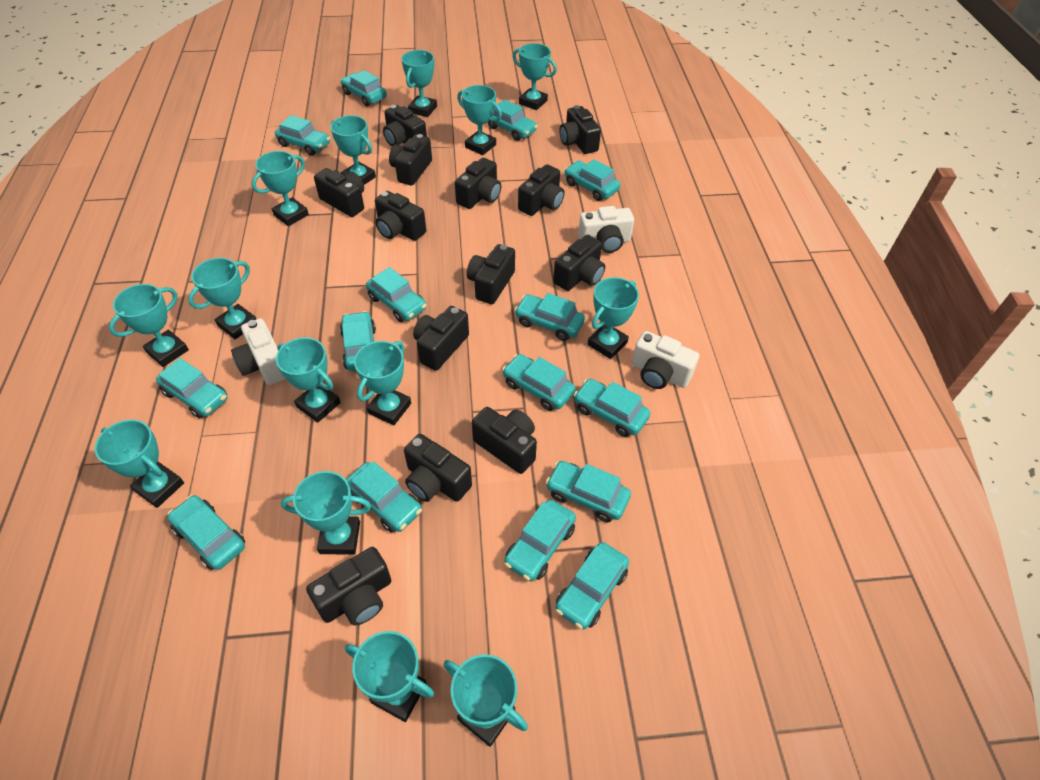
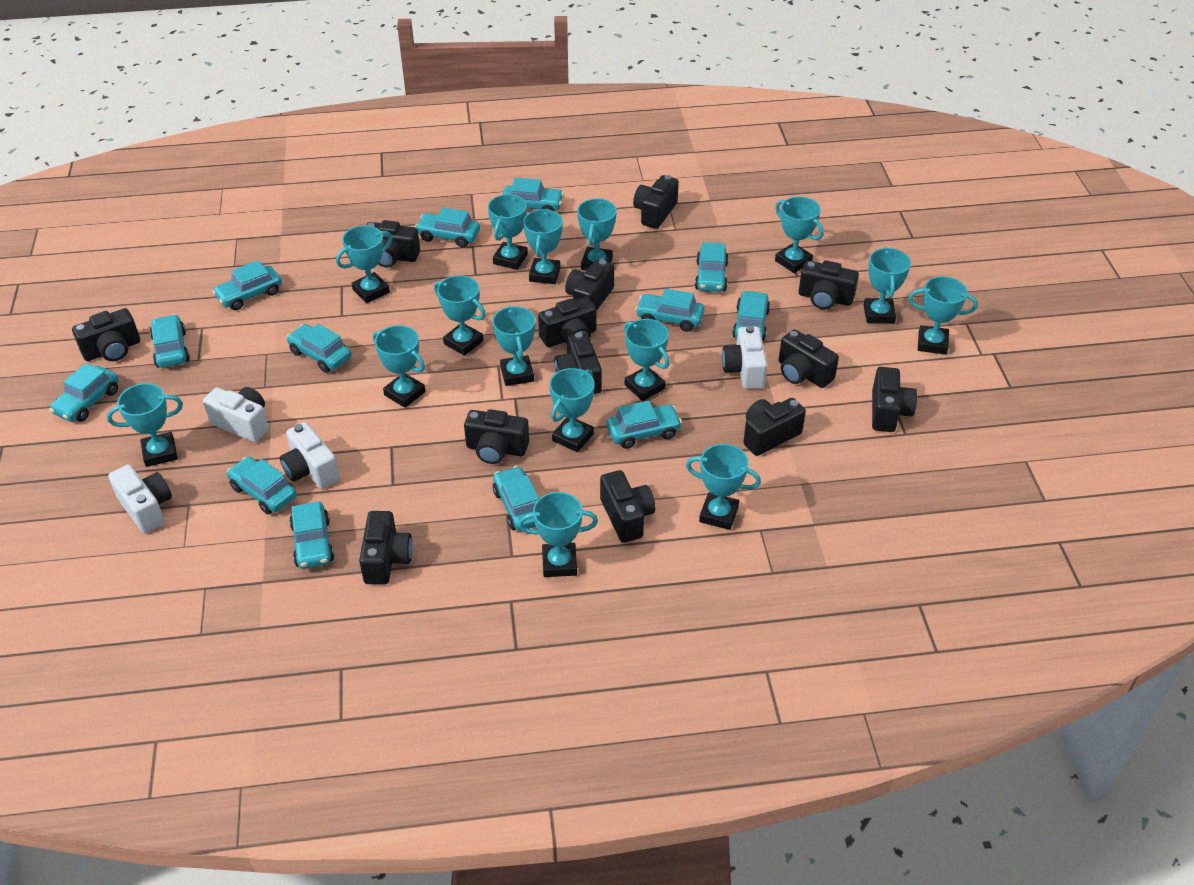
turquoise car: [156,358,228,418] [167,495,245,570] [275,115,330,156] [340,70,387,106] [340,311,376,371] [346,461,422,533] [366,267,427,322] [488,100,538,141] [502,354,575,411] [504,499,576,581] [514,293,585,341] [546,461,631,522] [555,542,629,630] [564,159,620,201] [574,379,651,437] = 15 -> [49,363,119,422] [150,314,190,368] [212,260,282,310] [227,457,297,514] [287,324,352,373] [289,501,334,569] [415,207,480,248] [493,466,539,531] [503,178,564,211] [607,400,682,449] [635,289,704,332] [695,242,729,292] [732,290,770,341] = 13
turquoise trophy: [94,420,184,508] [109,284,189,367] [188,258,256,339] [252,151,309,226] [276,337,341,423] [281,471,371,555] [330,115,376,185] [345,631,434,722] [354,341,411,426] [401,50,437,117] [444,654,528,747] [457,85,502,155] [513,43,557,110] [588,277,639,359] = 14 -> [107,383,183,467] [336,225,392,303] [373,325,425,408] [434,275,486,356] [488,194,528,270] [492,305,536,386] [518,492,598,577] [523,209,563,284] [549,368,595,452] [577,198,617,271] [624,319,669,401] [686,444,761,530] [775,197,823,273] [864,247,911,324] [909,276,978,355] = 15
white camera: [231,318,285,385] [578,206,634,253] [632,331,699,389] = 3 -> [108,464,172,533] [203,387,269,442] [280,422,340,489] [722,326,767,389] = 4

